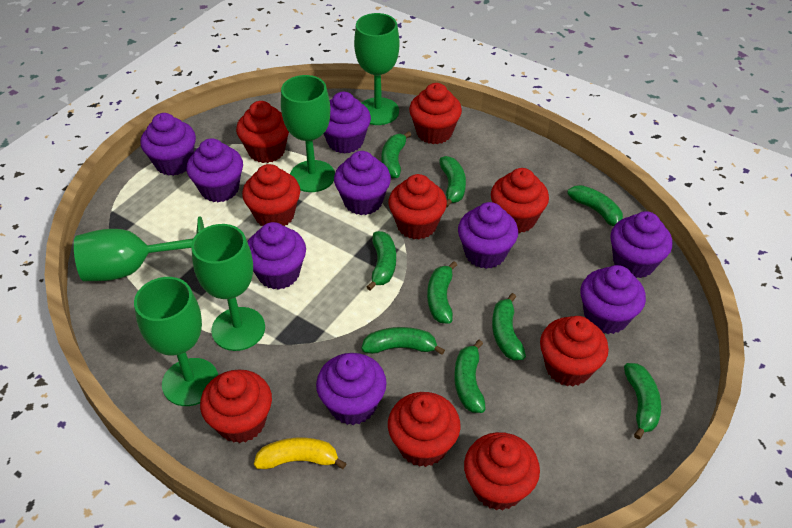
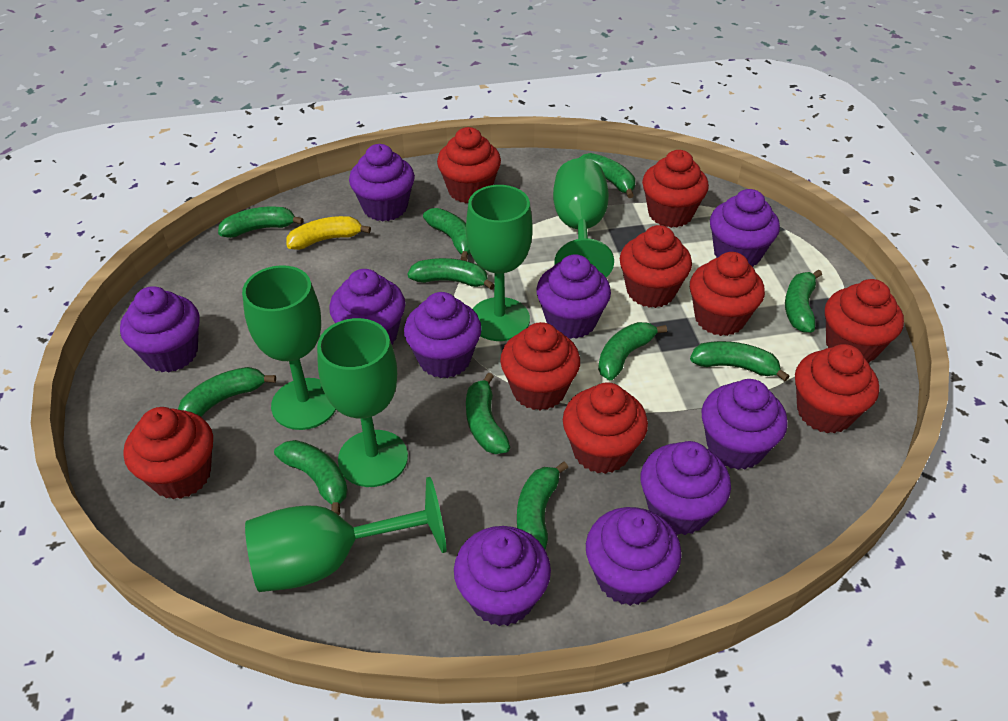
green banana: [361,327,445,355] [366,231,396,290] [381,131,411,179] [427,261,457,324] [439,156,466,207] [454,340,486,413] [492,293,526,360] [567,185,623,226] [624,363,661,439] = 9 -> [178,367,276,417] [218,207,304,238] [274,440,348,515] [407,258,494,290] [423,208,471,261] [466,373,510,454] [517,462,568,550] [579,153,635,198] [598,322,667,380] [690,341,790,381] [785,270,822,333] = 11
purple cupcake: [141,113,196,176] [187,138,243,203] [248,222,306,290] [316,353,387,425] [324,92,371,153] [334,151,391,215] [458,202,518,269] [580,265,646,334] [610,211,672,278] = 9 -> [120,286,200,372] [329,269,405,345] [349,144,415,221] [404,292,482,378] [454,526,551,626] [536,254,611,339] [586,507,682,606] [641,441,731,535] [701,379,788,470] [710,189,780,267] = 10

